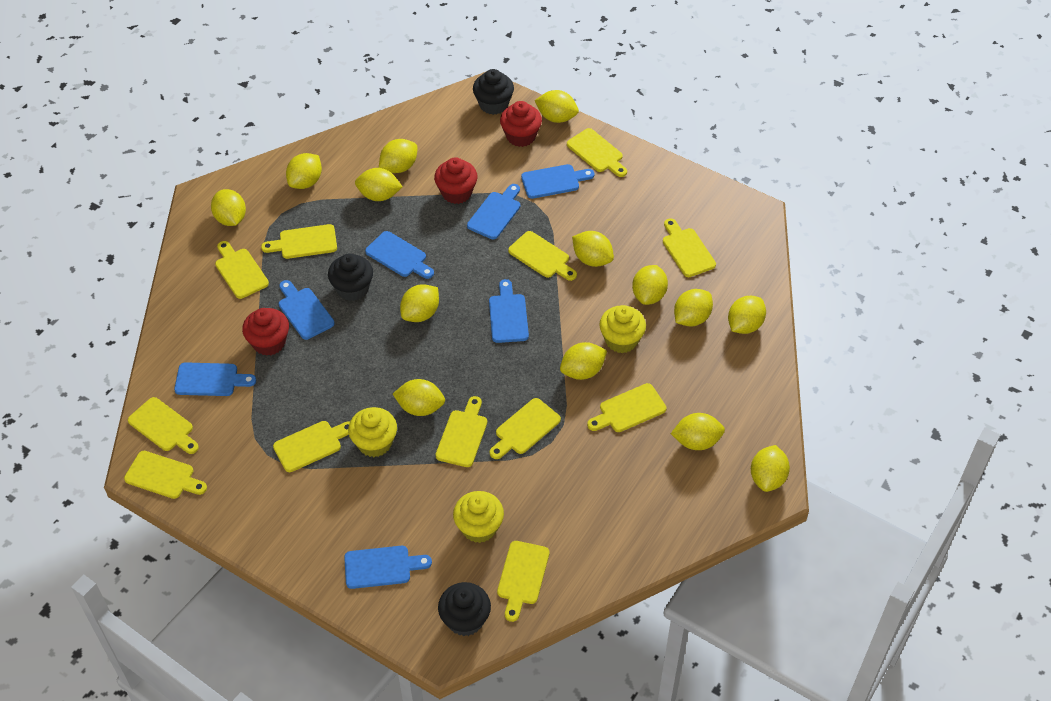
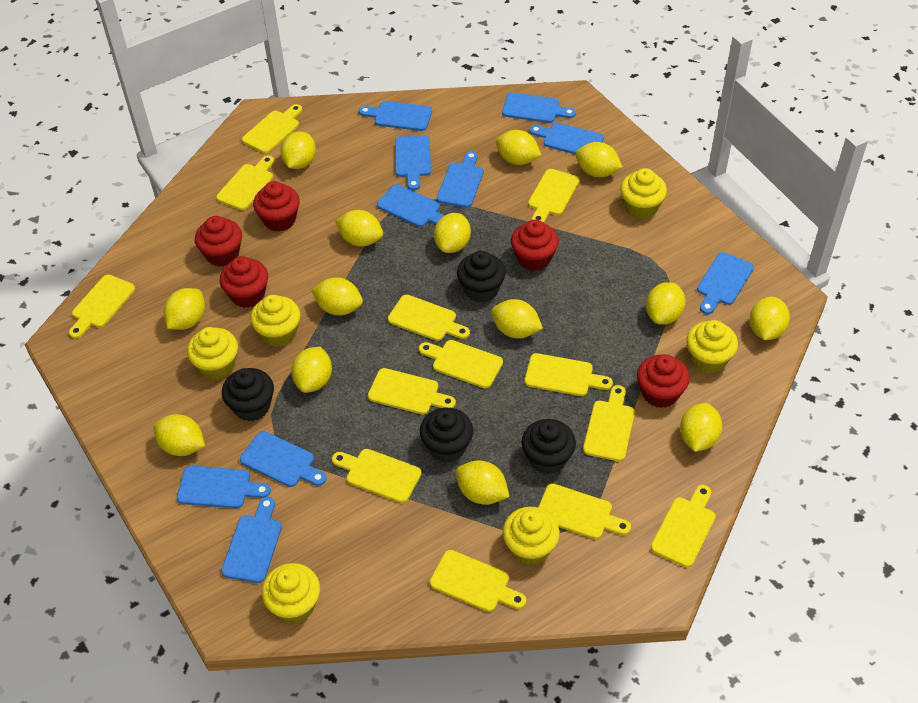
black cupcake: [328,254,373,301] [438,582,491,636] [473,69,514,115] = 3 -> [222,368,274,421] [420,408,473,462] [457,251,506,302] [522,419,576,474] = 4
blue cutting board: [174,362,256,396] [279,280,335,340] [344,546,432,589] [365,231,434,279] [467,184,520,239] [489,279,529,343] [521,164,595,199] = 7 -> [177,466,271,508] [221,497,282,583] [240,431,326,487] [359,101,432,131] [377,184,445,227] [395,135,431,190] [437,151,484,208] [502,92,576,123] [529,123,604,155] [697,252,754,314] = 10
red cupcake: [242,308,289,356] [434,157,478,204] [500,101,542,147] = 3 -> [195,216,242,267] [220,256,268,308] [253,181,300,231] [511,220,559,271] [637,354,690,408] = 5
yellow cupcake: [348,407,397,457] [453,491,504,543] [599,305,646,353] = 3 -> [187,327,238,380] [250,295,300,347] [262,563,320,623] [503,507,560,565] [620,168,667,219] [686,320,738,373] = 6
yellow cutting board: [124,451,207,499] [128,397,199,454] [215,241,269,299] [261,224,337,259] [273,421,350,472] [435,396,487,467] [490,398,561,459] [497,541,550,622] [508,231,577,281] [567,128,627,177] [587,383,667,432] [663,218,716,277] = 12 -> [69,274,135,339] [216,156,274,210] [242,104,302,153] [332,449,422,503] [368,368,456,414] [388,295,470,341] [419,340,503,389] [430,550,526,612] [525,353,613,396] [528,169,580,223] [538,484,631,539] [583,385,635,461] [651,485,716,567] = 13

